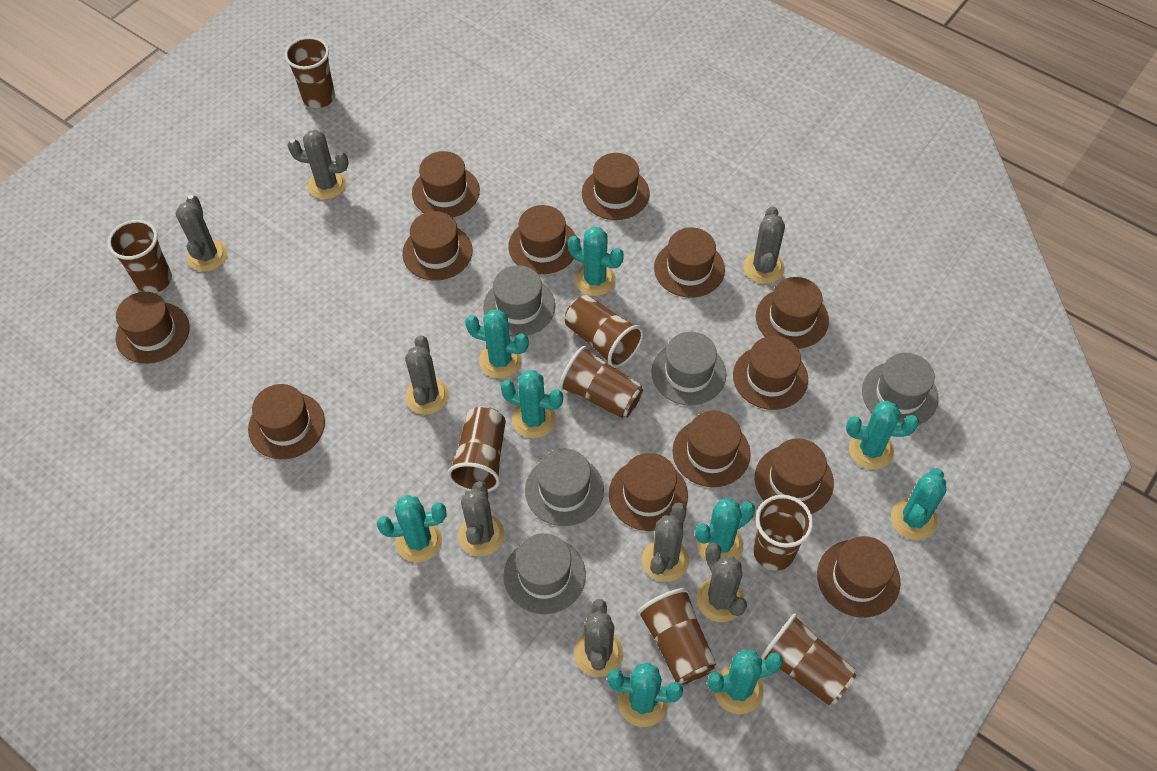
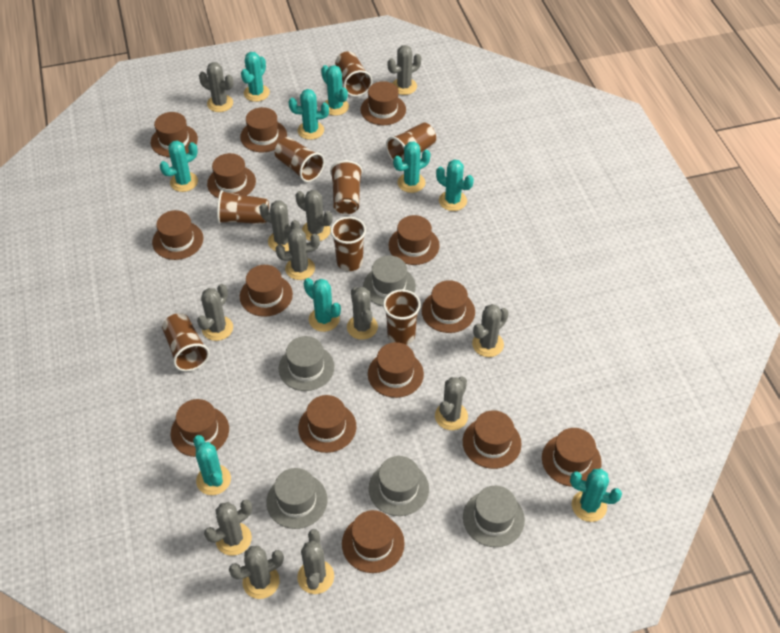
brown hat: [116,292,190,364] [248,384,325,459] [402,211,473,281] [412,151,480,218] [508,205,576,274] [582,153,650,220] [609,453,688,531] [654,227,725,298] [672,411,751,487] [733,336,808,410] [755,438,834,514] [756,277,829,349] [817,536,901,618] = 13 -> [151,112,198,157] [152,210,203,260] [171,399,229,457] [207,153,256,198] [240,107,287,153] [240,265,293,317] [298,395,357,453] [342,510,405,573] [360,81,406,125] [368,342,424,398] [388,215,440,265] [422,280,475,333] [463,410,522,469] [542,428,602,487] = 14
grey cactus: [175,195,227,272] [287,130,349,200] [405,336,449,415] [458,481,505,556] [574,599,623,677] [642,502,689,582] [697,542,747,622] [744,206,785,284] = 8 -> [197,284,233,341] [199,62,233,112] [204,499,252,556] [229,546,284,599] [259,200,300,251] [276,228,320,280] [296,190,333,241] [297,529,334,594] [347,287,378,340] [388,45,421,95] [435,376,468,430] [472,304,509,357] = 12

